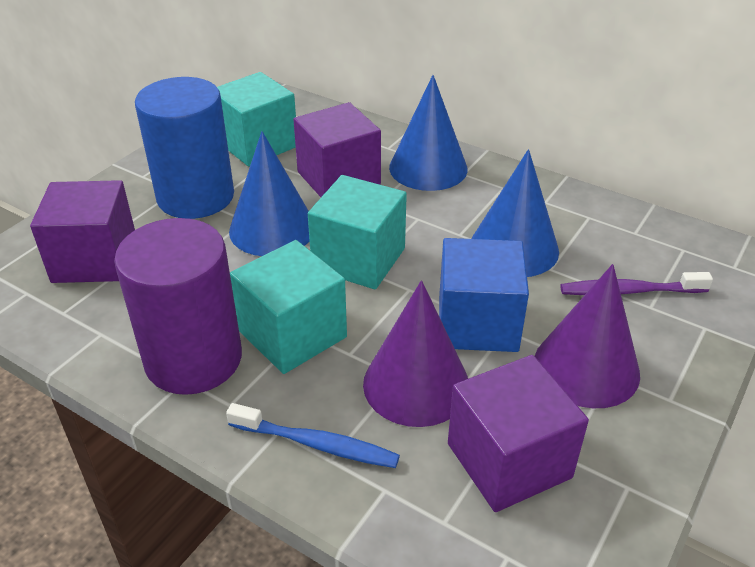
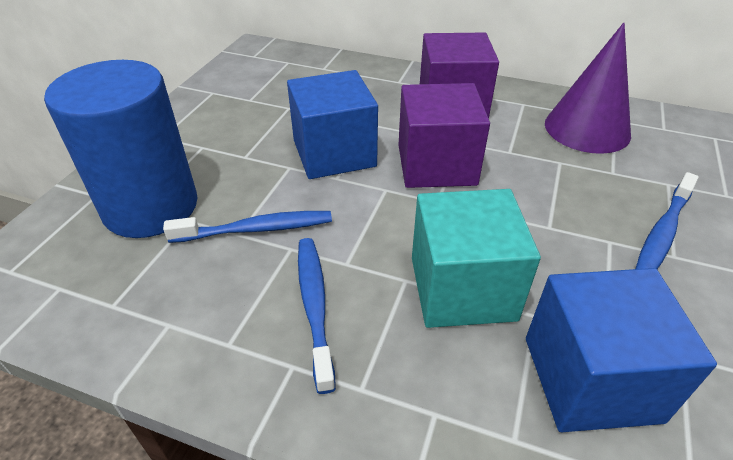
blue cone: [229,131,309,256] [389,75,468,191] [471,149,559,277] = 3 -> none = 0
blue cube: [439,238,529,352] = 1 -> [287,70,378,179] [526,268,717,432] = 2
blue toothbrush: [226,403,400,468] = 1 -> [163,211,332,243] [298,238,336,394] [636,172,699,269] = 3
purple cone: [363,280,468,427] [535,264,640,408] = 2 -> [545,22,631,154] = 1
purple cube: [30,180,135,283] [293,102,381,197] [448,355,589,512] = 3 -> [399,83,490,188] [420,33,499,118] = 2
purple cylinder: [114,218,242,395] = 1 -> none = 0
purple toothbrush: [561,272,713,295] = 1 -> none = 0
turquoise cube: [217,72,296,167] [230,240,347,374] [308,175,407,289] = 3 -> [412,189,541,328] = 1

